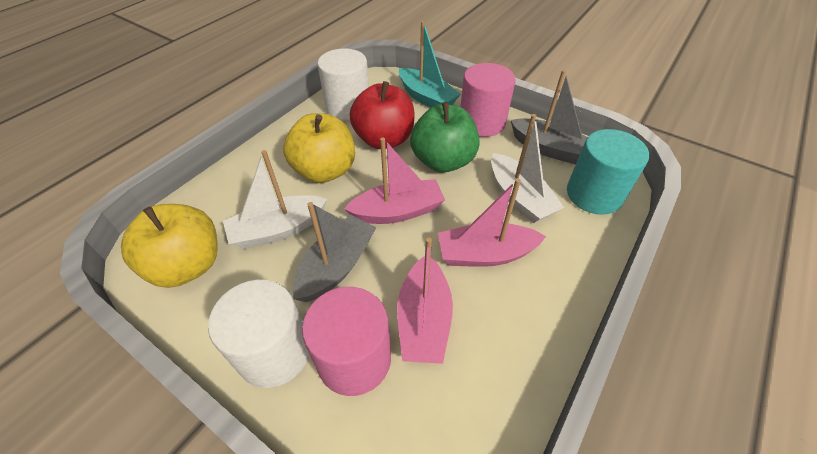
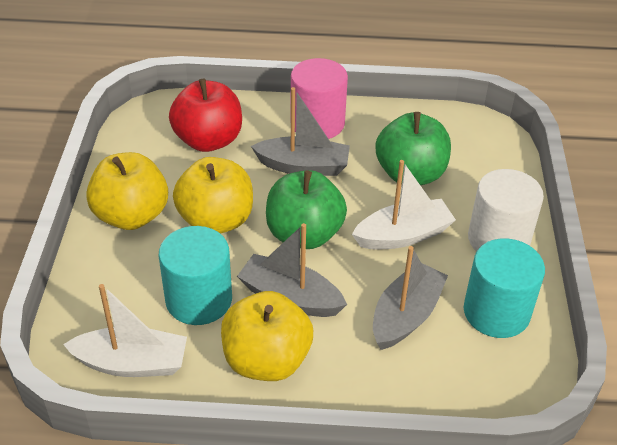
green apple: [410,102,480,173] = 1 -> [266,170,347,249] [375,112,451,185] = 2
grey boat: [293,202,377,302] [511,70,587,165] = 2 -> [237,223,347,317] [251,87,350,176] [373,246,448,350] = 3
pink boat: [344,137,445,224] [397,238,453,364] [438,179,546,267] = 3 -> none = 0
pink cylinder: [302,287,391,396] [460,63,515,137] = 2 -> [290,58,348,139] = 1
turquoise boat: [399,21,461,108] = 1 -> none = 0
turquoise cylinder: [567,129,649,215] = 1 -> [158,226,232,325] [464,238,545,338] = 2
white cylinder: [208,280,310,388] [317,49,369,120] = 2 -> [468,169,544,252] = 1
yellow apple: [121,204,218,288] [283,113,355,183] = 2 -> [86,152,168,230] [173,157,253,234] [221,291,313,381] = 3

